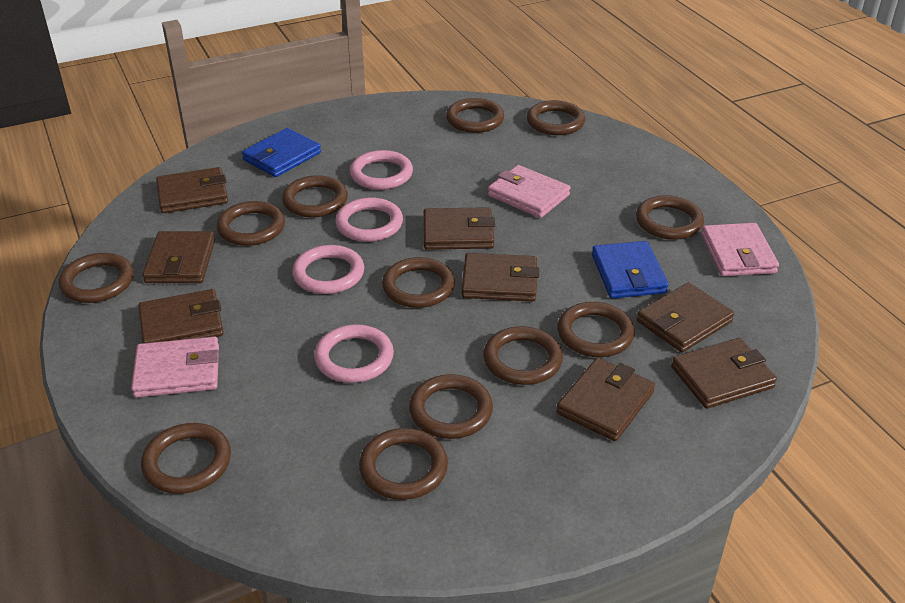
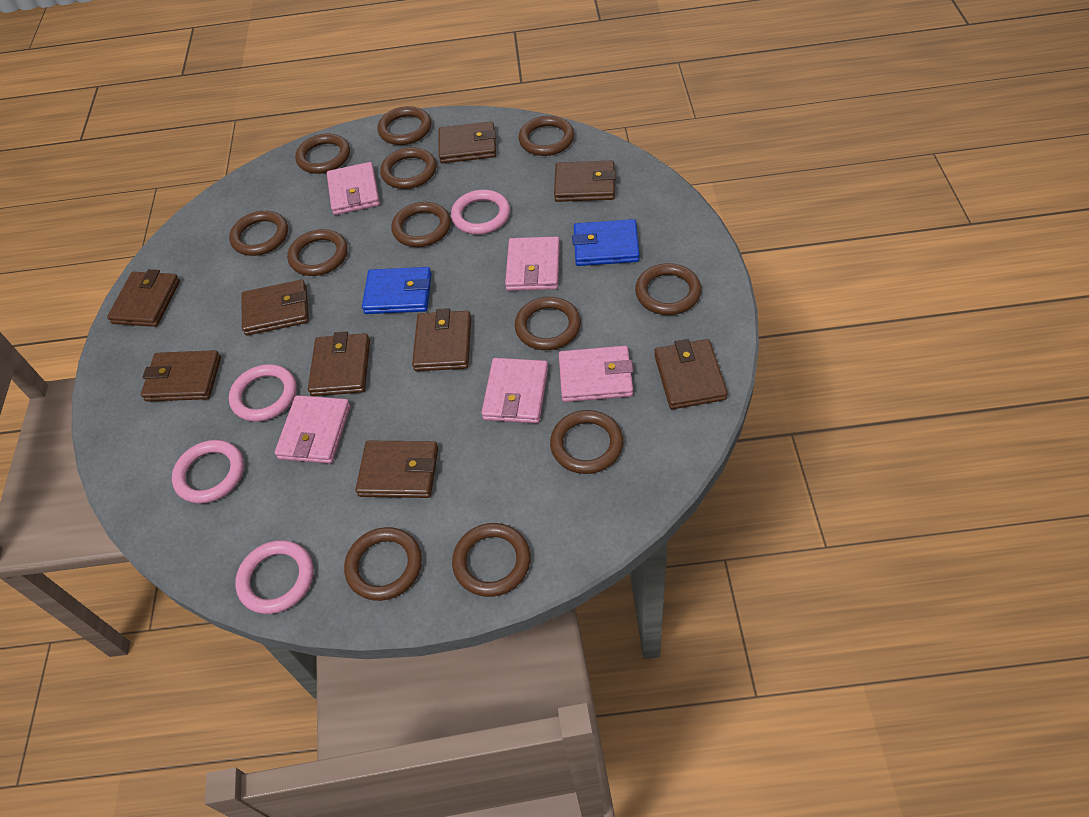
brown wallet: [138,289,224,343] [142,231,215,283] [156,167,228,213] [424,207,495,250] [461,253,539,301] [556,358,655,441] [637,283,734,352] [671,338,777,409] = 8 -> [107,269,180,327] [141,350,221,402] [241,280,309,336] [308,331,370,396] [356,441,438,498] [412,308,471,371] [438,121,496,163] [554,160,616,202] [654,339,728,409] = 9
pink wallet: [131,337,219,398] [488,165,570,218] [701,223,779,276] = 3 -> [275,395,351,464] [327,162,380,215] [481,358,548,424] [505,237,560,291] [559,346,633,402] = 5

